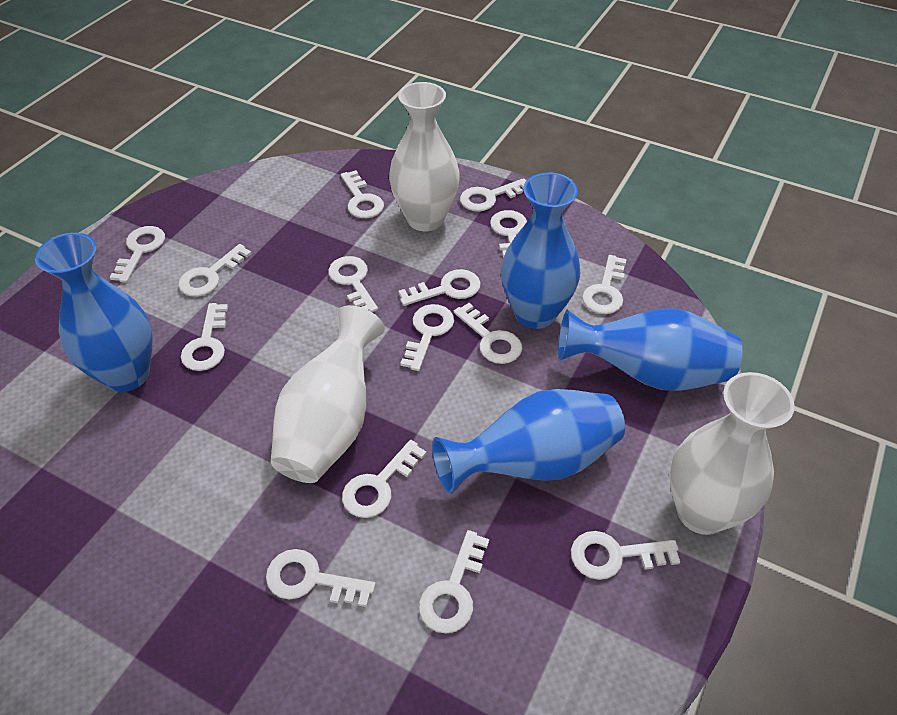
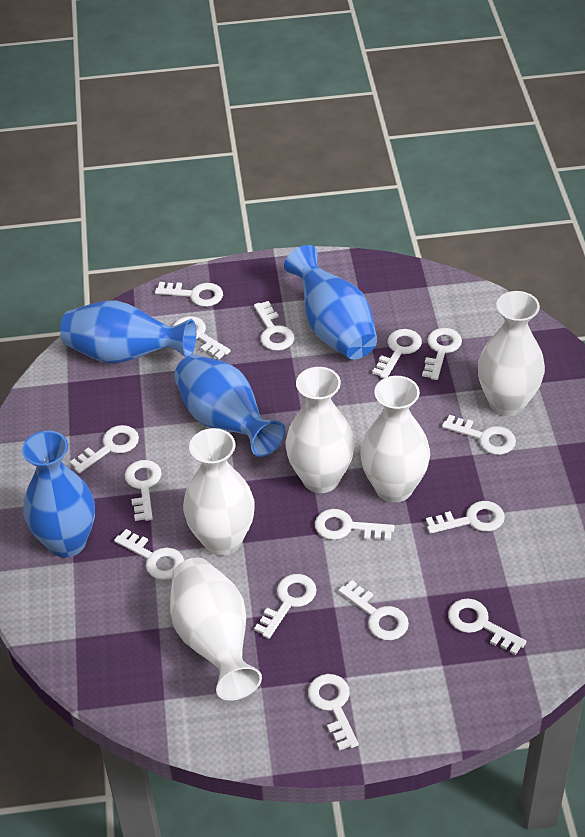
white vase: [271,305,385,483] [389,82,460,231] [670,372,795,535] = 3 -> [170,558,262,701] [183,428,255,556] [286,367,355,493] [360,376,430,503] [478,291,545,416] = 5

